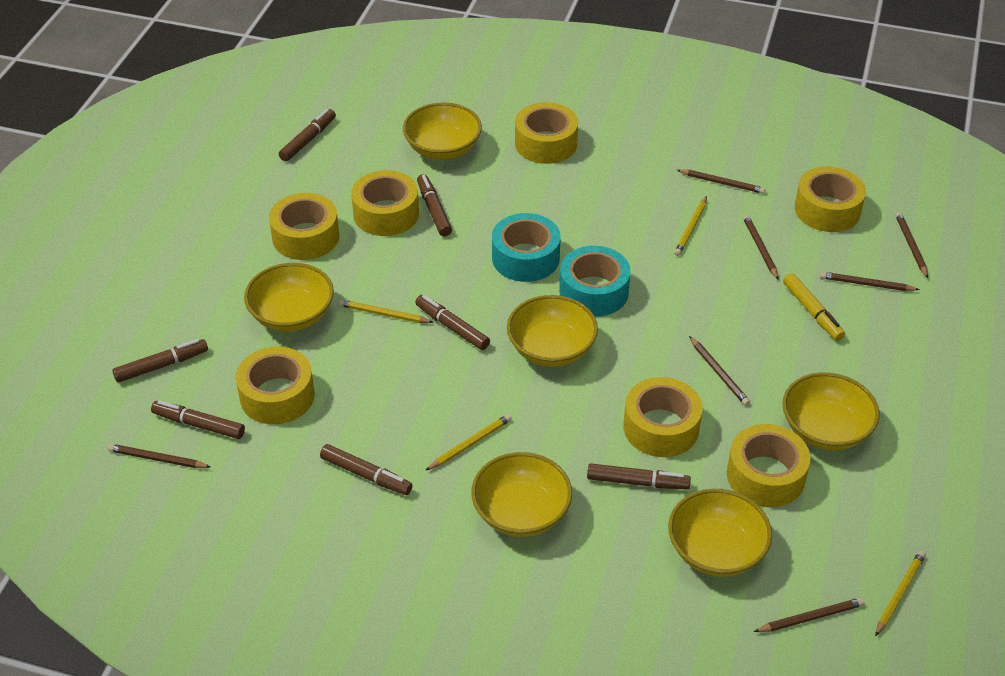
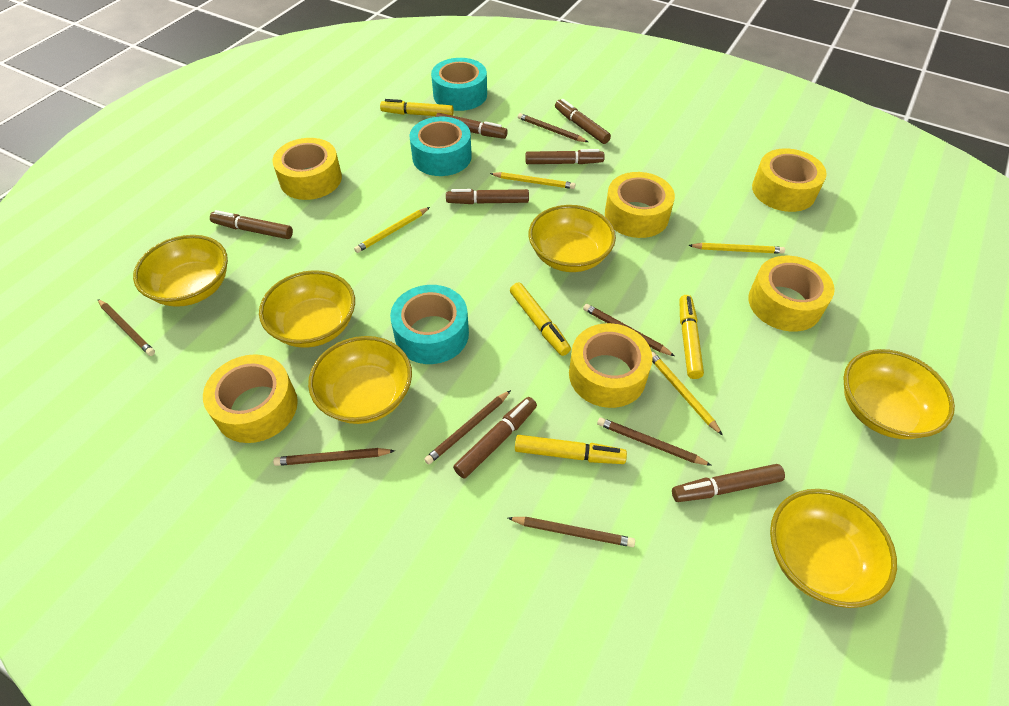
turquoise tape: [492,213,560,282] [559,246,631,317] = 2 -> [390,285,469,364] [409,116,472,176] [431,58,487,111] = 3
yellow marker: [783,273,845,341] = 1 -> [380,99,454,116] [510,283,571,356] [515,435,627,464] [679,295,704,379] = 4
yellow tape: [236,347,315,424] [269,193,339,260] [351,170,419,236] [515,102,578,164] [623,377,703,457] [727,424,811,507] [795,166,866,232] = 7 -> [203,354,298,443] [272,138,342,200] [569,323,653,408] [605,172,675,238] [748,256,835,332] [752,149,827,212] = 6

